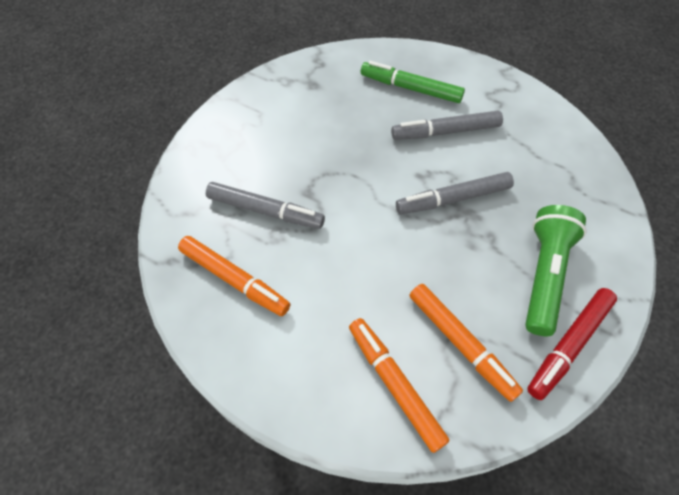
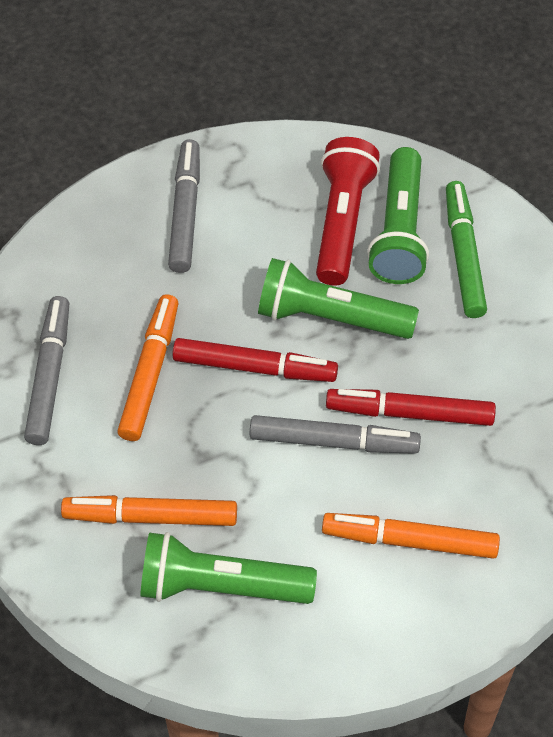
green flashlight: [525,205,587,336] = 1 -> [140,532,317,604] [258,258,419,339] [367,147,429,284] = 3
red flashlight: none = 0 -> [316,137,380,286] = 1
red marker: [527,288,617,400] = 1 -> [172,338,338,382] [326,389,496,426] = 2

